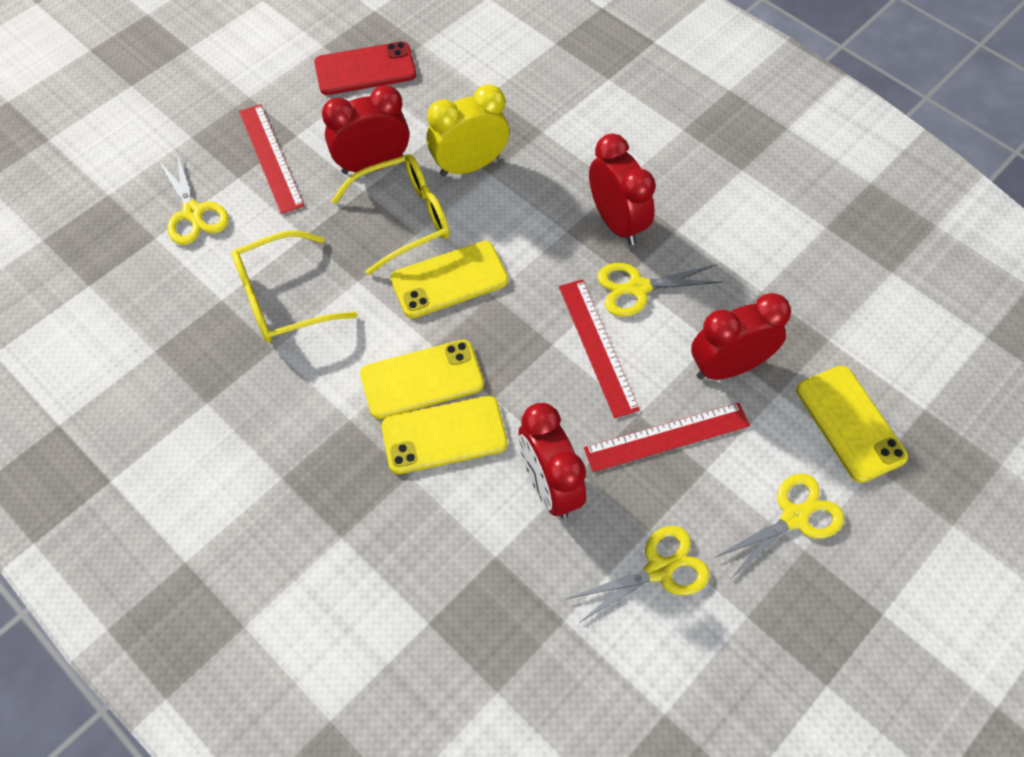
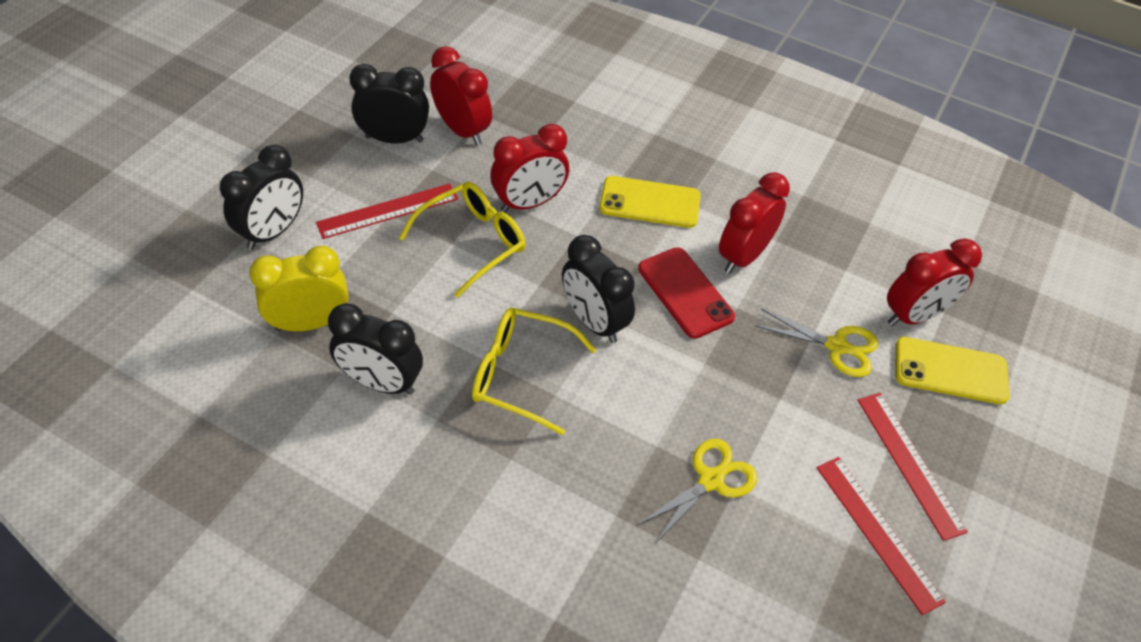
black clock: none = 0 -> [220,145,303,250] [328,303,423,395] [349,64,429,143] [562,235,635,343] = 4
yellow phone: [360,340,484,419] [381,396,507,474] [390,241,508,318] [796,366,908,483] = 4 -> [599,176,701,228] [895,337,1010,404] = 2
yellow scissors: [158,151,229,245] [567,526,710,623] [597,263,724,317] [714,474,844,577] = 4 -> [637,439,757,543] [755,309,878,377] = 2

